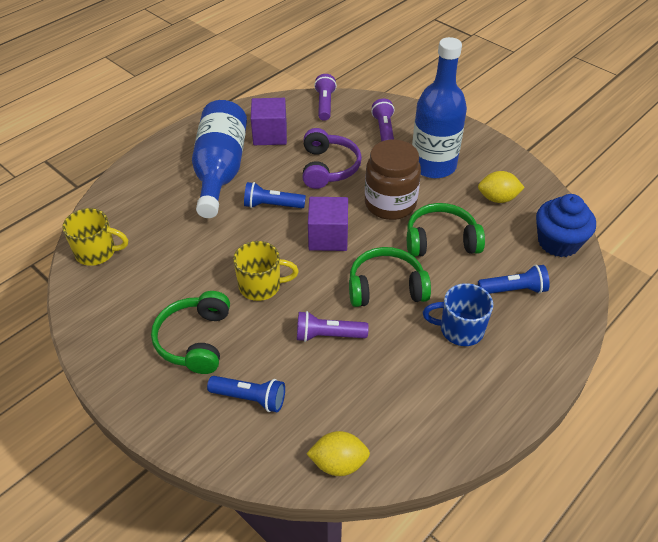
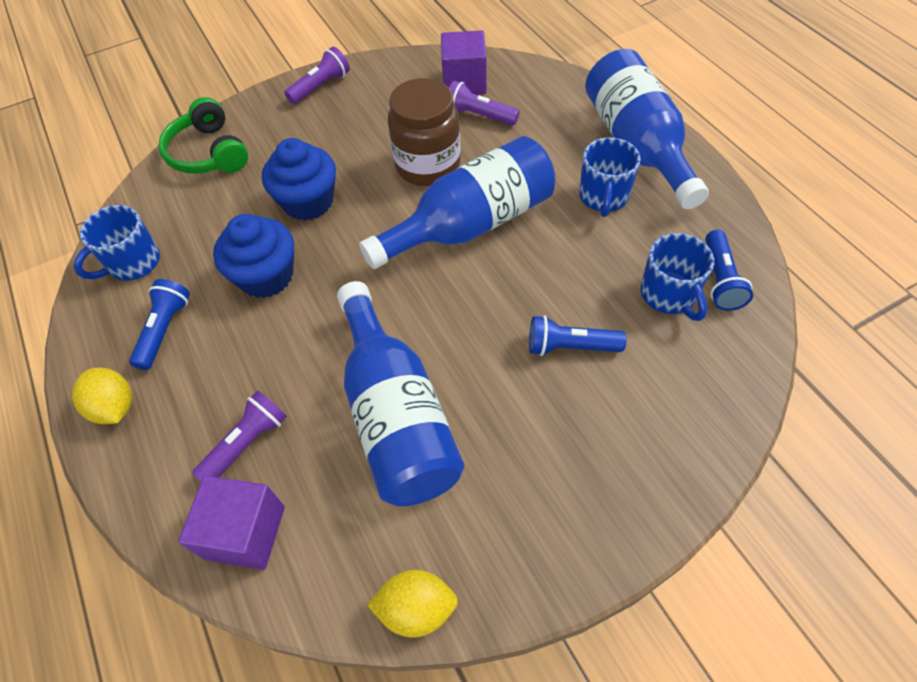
blue bottle: [192,100,247,218] [412,37,467,178] = 2 -> [337,281,464,506] [359,136,556,269] [585,49,709,209] = 3
blue cupcake: [536,194,596,257] = 1 -> [213,214,294,298] [262,138,336,221] = 2
blue mug: [423,283,493,346] = 1 -> [73,205,160,281] [579,137,641,217] [640,233,714,321] = 3
green headphones: [151,291,230,374] [349,247,431,307] [407,203,485,257] = 3 -> [158,97,248,174] = 1
purple headphones: [303,128,362,189] = 1 -> none = 0
yellow mug: [63,208,128,266] [233,241,299,301] = 2 -> none = 0

